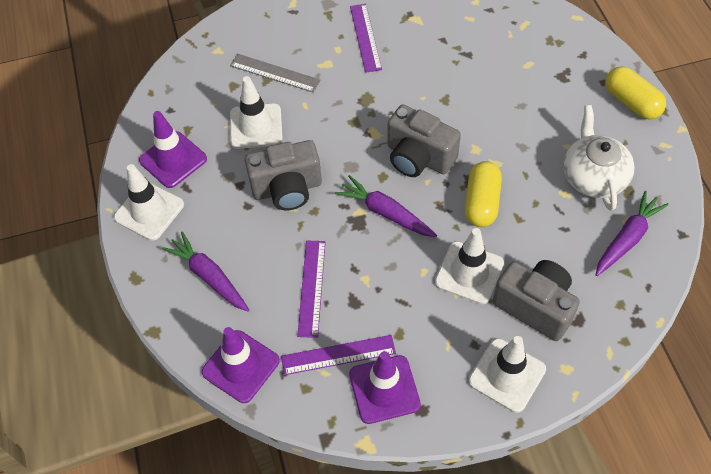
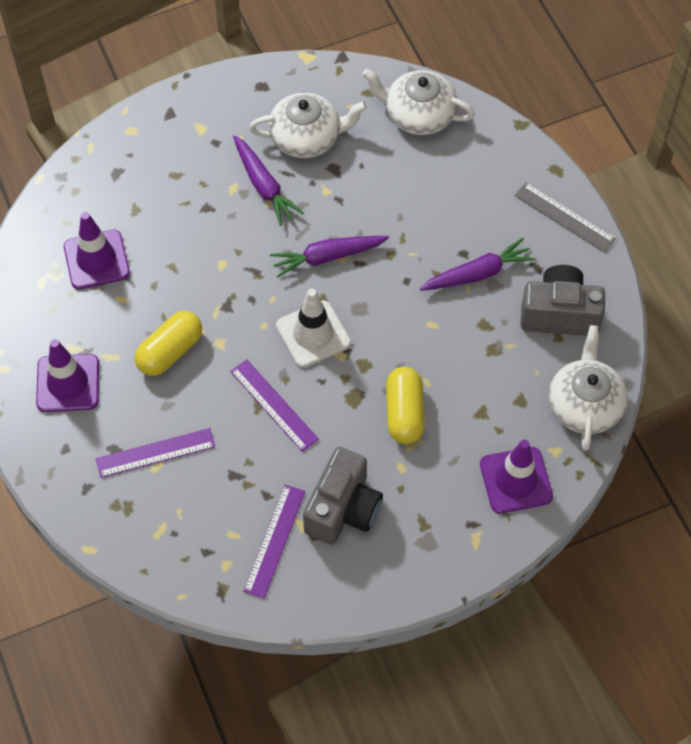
grey camera: [244,140,322,210] [388,104,461,177] [493,260,580,341] = 3 -> [303,447,383,545] [520,265,605,336] = 2
white teapot: [563,105,635,211] = 1 -> [249,93,367,158] [362,69,475,135] [548,325,628,451] = 3
white traffic cone: [114,164,184,241] [230,76,283,149] [435,228,504,304] [468,336,546,413] = 4 -> [276,289,351,368] = 1

